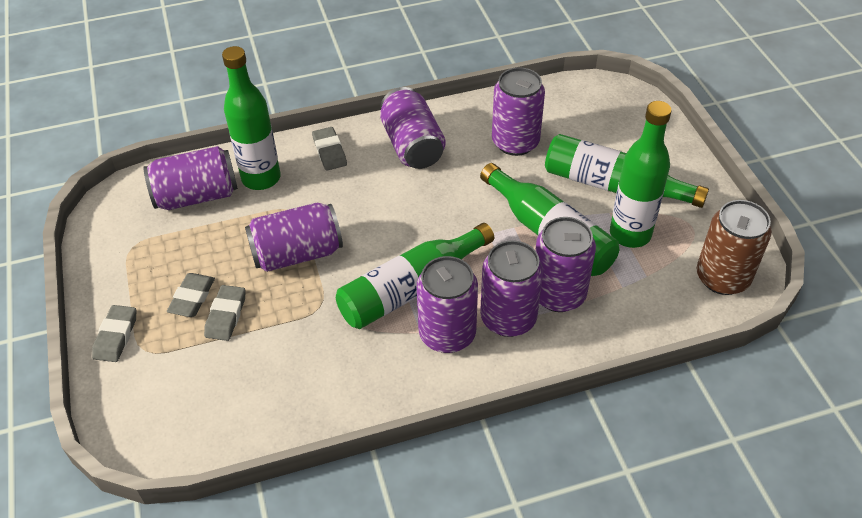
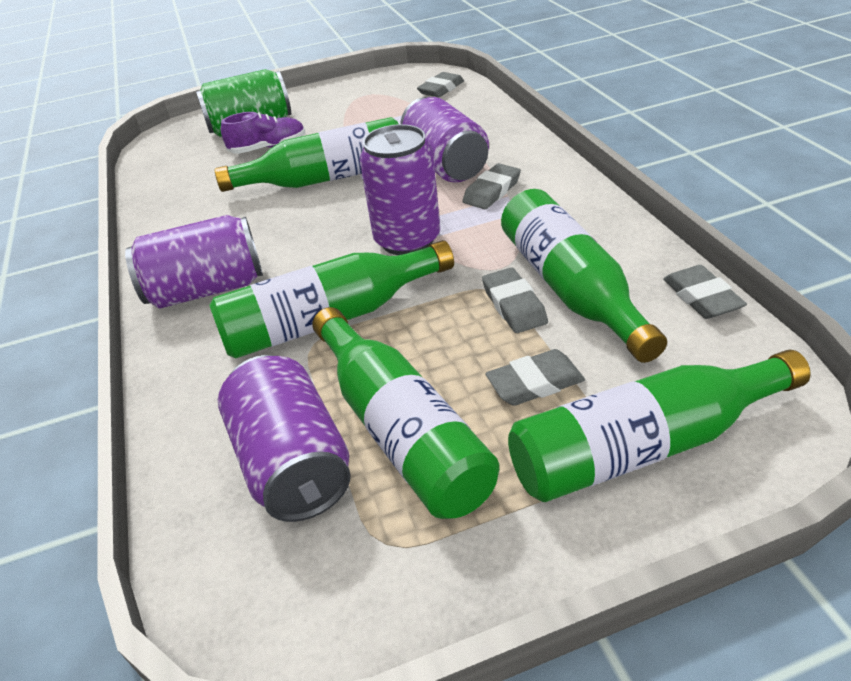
brown can: [697,200,772,295] = 1 -> none = 0
green can: none = 0 -> [196,69,291,137] = 1
grey eraser: [92,305,136,362] [167,273,215,317] [204,285,246,341] [312,127,347,171] = 4 -> [417,72,464,97] [463,163,521,209] [482,267,548,333] [485,349,585,406] [663,265,747,319] = 5
purple can: [143,146,238,210] [245,202,343,272] [380,87,446,169] [417,256,478,353] [480,240,543,337] [492,67,545,156] [535,217,596,312] = 7 -> [125,215,263,308] [218,355,351,522] [359,124,440,255] [400,97,489,183] = 4
purple shoe: none = 0 -> [221,112,305,154] = 1

